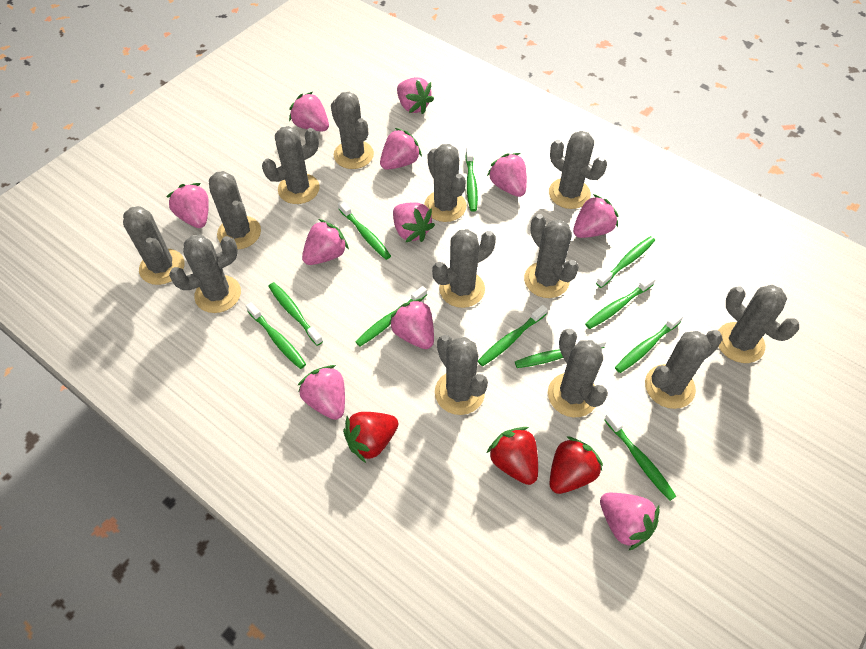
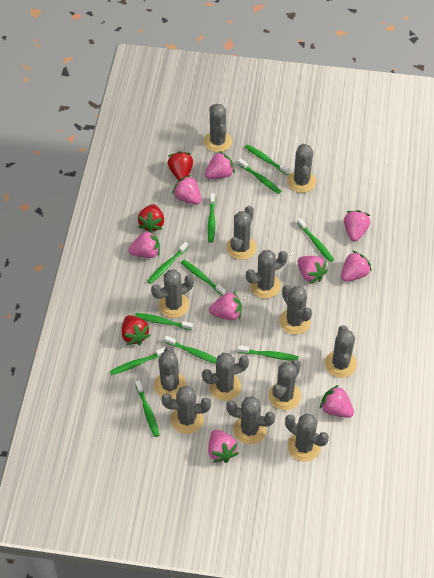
pink strawberry: [166,183,209,228] [289,92,329,132] [298,365,345,420] [302,219,349,265] [380,128,422,170] [388,298,434,349] [393,202,435,243] [397,77,434,114] [487,153,527,197] [573,194,618,238] [600,493,659,551] = 11 -> [128,230,160,258] [172,175,202,205] [205,151,235,179] [208,430,238,463] [209,291,242,320] [297,256,328,284] [320,385,354,418] [341,251,372,282] [344,210,371,241] = 9

